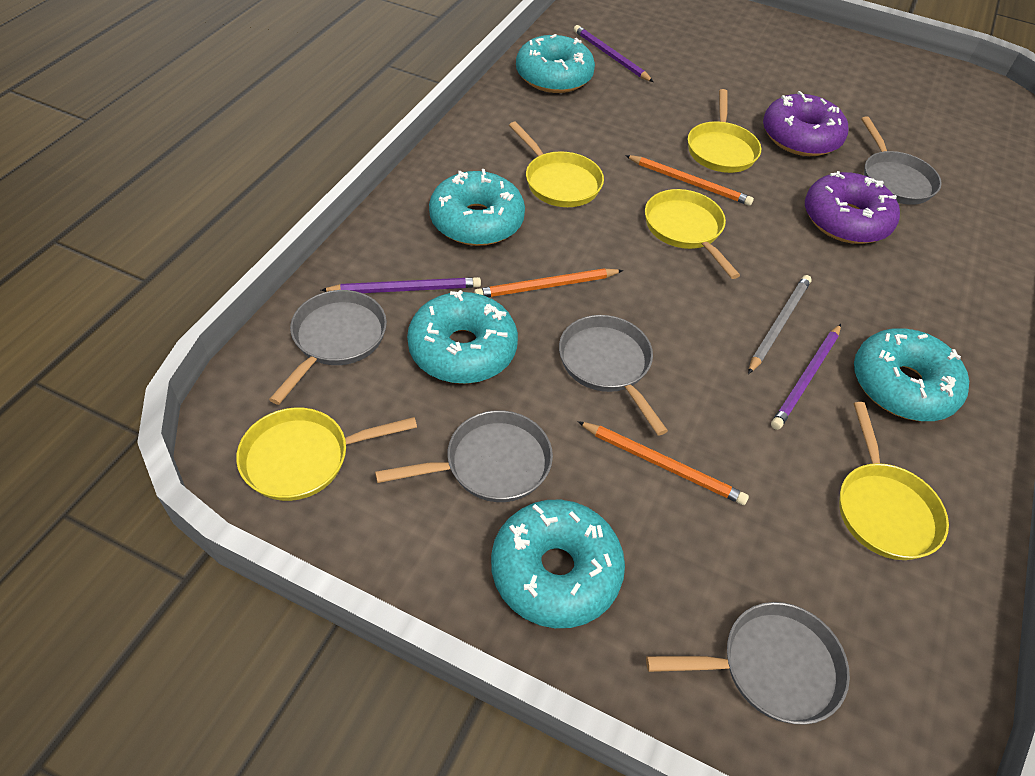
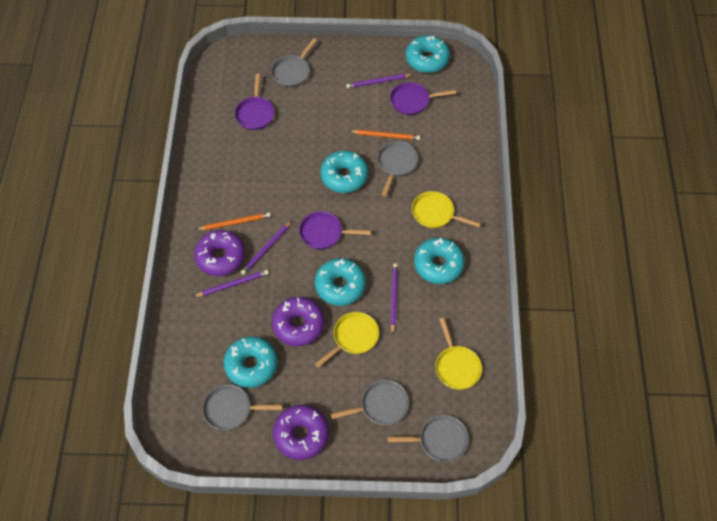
grey pencil: [748,275,812,374] = 1 -> none = 0
orange pencil: [474,269,623,297] [578,421,749,505] [625,155,754,206] = 3 -> [196,212,271,230] [349,130,420,140] = 2
purple donut: [763,91,848,156] [805,171,900,244] = 2 -> [194,230,245,276] [272,297,324,346] [273,405,329,460] = 3
purple pan: none = 0 -> [235,74,275,130] [299,211,371,249] [390,82,456,115] = 3
purple pencil: [321,277,481,293] [574,25,654,82] [771,324,841,430] = 3 -> [193,270,269,297] [241,221,292,275] [346,74,414,88] [391,263,398,335] = 4
yellow pan: [236,407,417,501] [509,122,604,207] [645,189,740,279] [688,89,761,173] [839,402,949,560] = 5 -> [315,312,379,368] [412,191,481,228] [436,318,482,390] = 3

